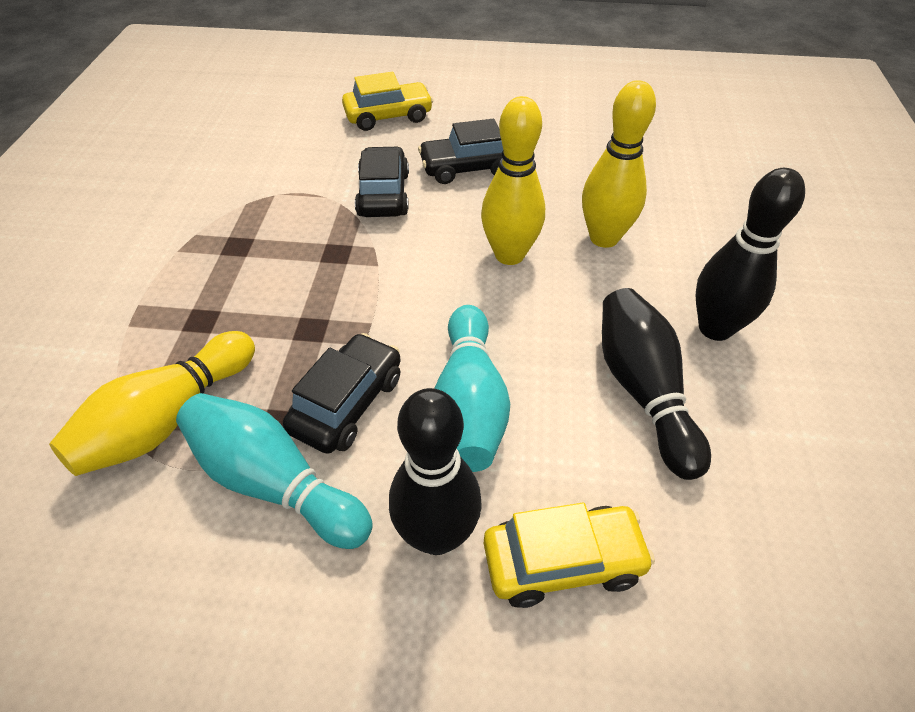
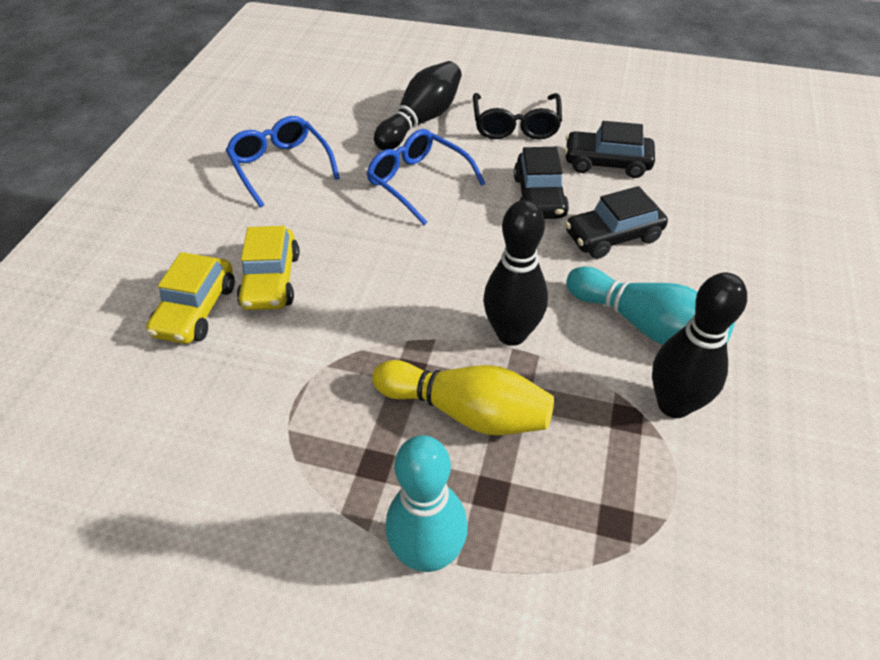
black glasses: none = 0 -> [473,93,562,140] = 1
blue glasses: none = 0 -> [226,116,340,207] [367,129,485,225] = 2
yellow bowling pin: [49,331,255,476] [481,96,545,265] [582,80,656,248] = 3 -> [372,360,554,435] = 1

